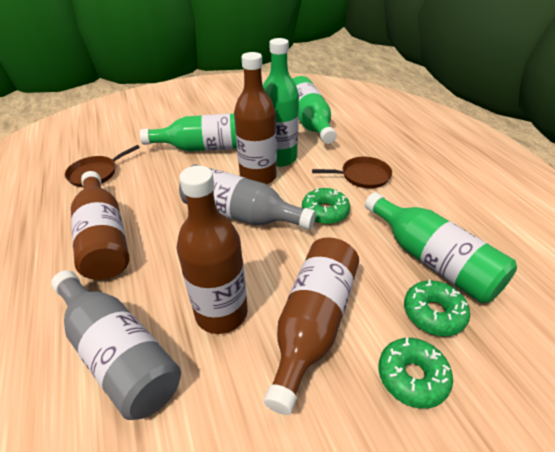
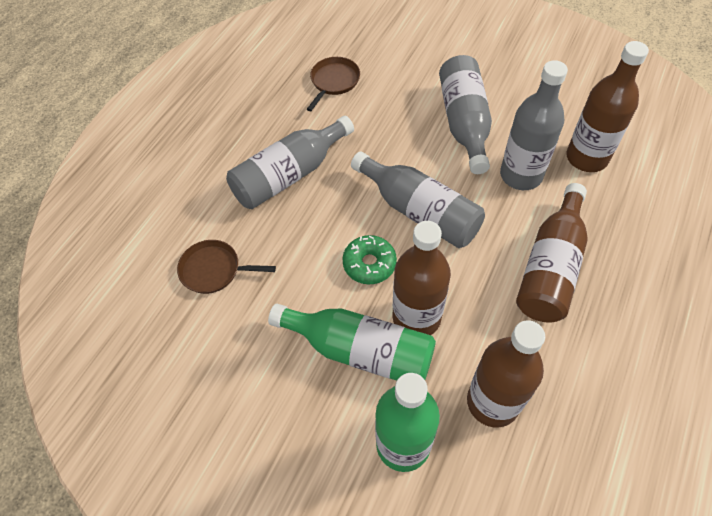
green bottle: [140,113,237,152] [263,38,299,167] [293,76,337,144] [365,192,517,303] = 4 -> [268,304,436,381] [375,373,440,472] = 2
green donut: [302,188,350,224] [378,338,453,409] [404,280,470,336] = 3 -> [342,235,397,284] = 1
grey bottle: [51,270,181,420] [179,164,316,230] = 2 -> [226,116,354,209] [351,152,485,248] [439,55,492,174] [500,60,568,190] = 4

